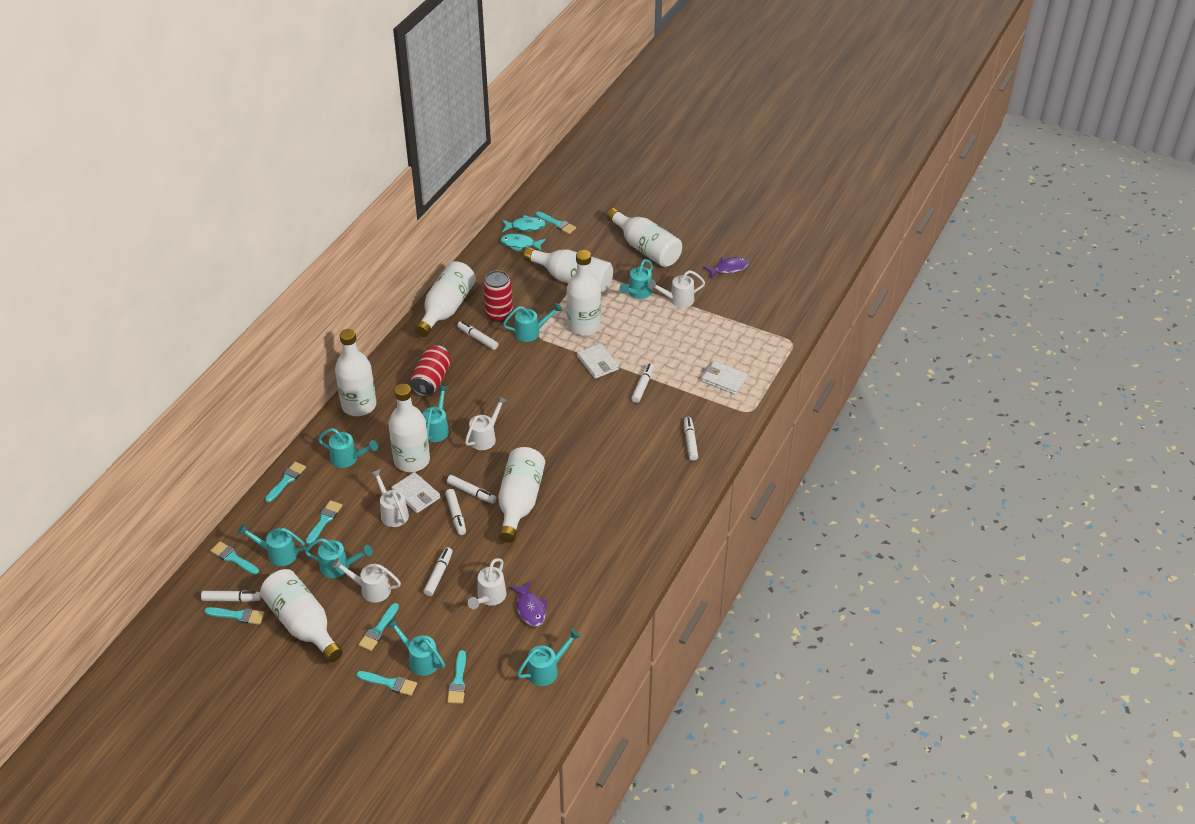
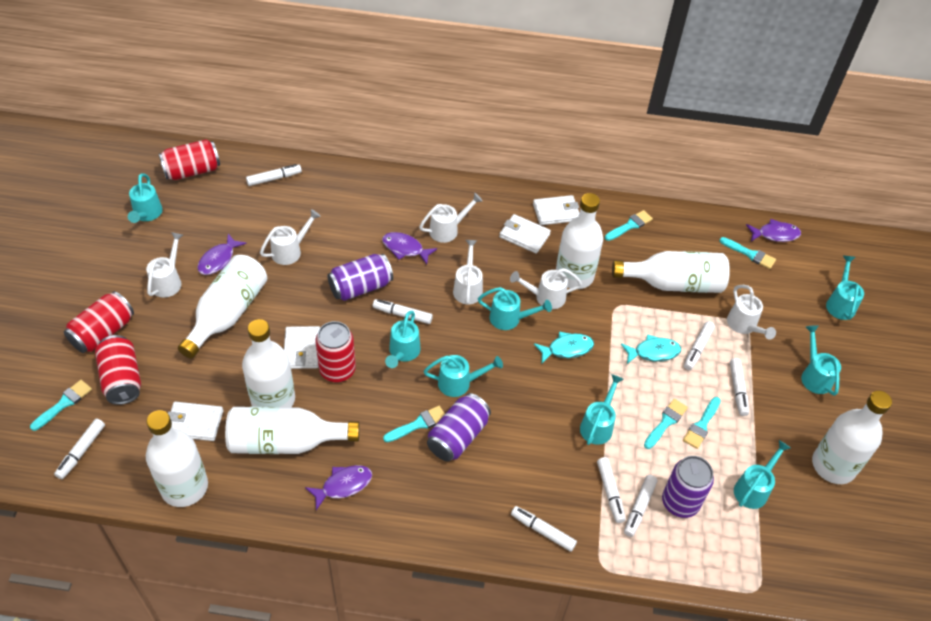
purple can: none = 0 -> [327,254,393,301] [427,393,491,461] [662,456,714,518] = 3
purple fish: [509,581,547,627] [703,257,749,279] = 2 -> [197,234,247,275] [305,465,372,510] [382,232,437,264] [746,219,801,242] = 4
red can: [410,345,451,397] [483,270,513,322] = 2 -> [64,291,134,353] [95,335,141,405] [159,139,220,180] [315,321,356,383] = 4
turquoise brush: [204,607,264,625] [210,541,259,575] [265,462,306,502] [306,500,342,545] [356,671,417,696] [358,603,399,651] [447,650,466,704] [536,211,576,234] = 8 -> [30,380,92,431] [383,406,445,442] [605,210,653,241] [644,399,688,449] [683,397,721,449] [719,237,776,269] = 6
white bottle: [260,569,343,663] [335,329,376,416] [388,384,430,472] [415,261,476,337] [498,447,545,543] [524,247,613,293] [567,250,601,336] [607,208,682,267] = 8 -> [146,410,208,507] [178,255,267,359] [225,407,360,454] [242,319,295,408] [556,193,603,289] [612,251,730,293] [812,391,892,484] = 7
white marker: [201,591,261,602] [423,547,453,596] [445,489,466,535] [447,475,496,504] [457,321,498,350] [631,363,654,403] [684,417,698,461] = 7 -> [54,419,105,479] [246,164,302,186] [373,299,433,324] [511,506,577,552] [597,457,626,523] [624,475,657,537] [684,321,715,370] [730,358,749,416] = 8
white wallet: [391,472,440,513] [577,343,619,379] [701,361,748,395] = 3 -> [168,402,223,441] [284,326,320,369] [499,214,551,254] [533,195,579,225] = 4
white watering can: [332,558,401,603] [370,469,409,527] [465,396,508,450] [468,558,507,609] [648,270,705,308] = 5 -> [146,232,183,297] [260,209,321,265] [419,193,483,243] [453,240,483,304] [510,268,582,309] [727,285,776,340] = 6

